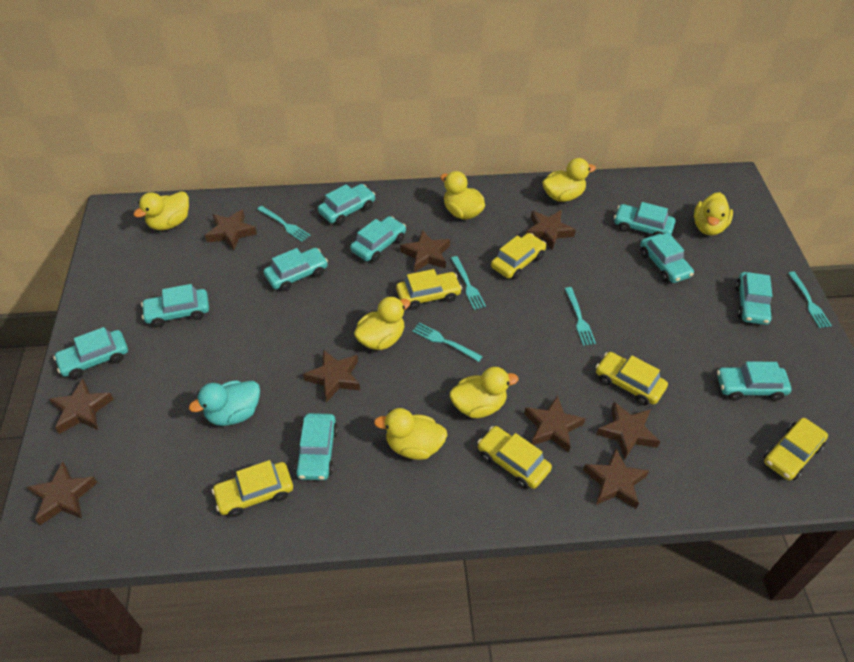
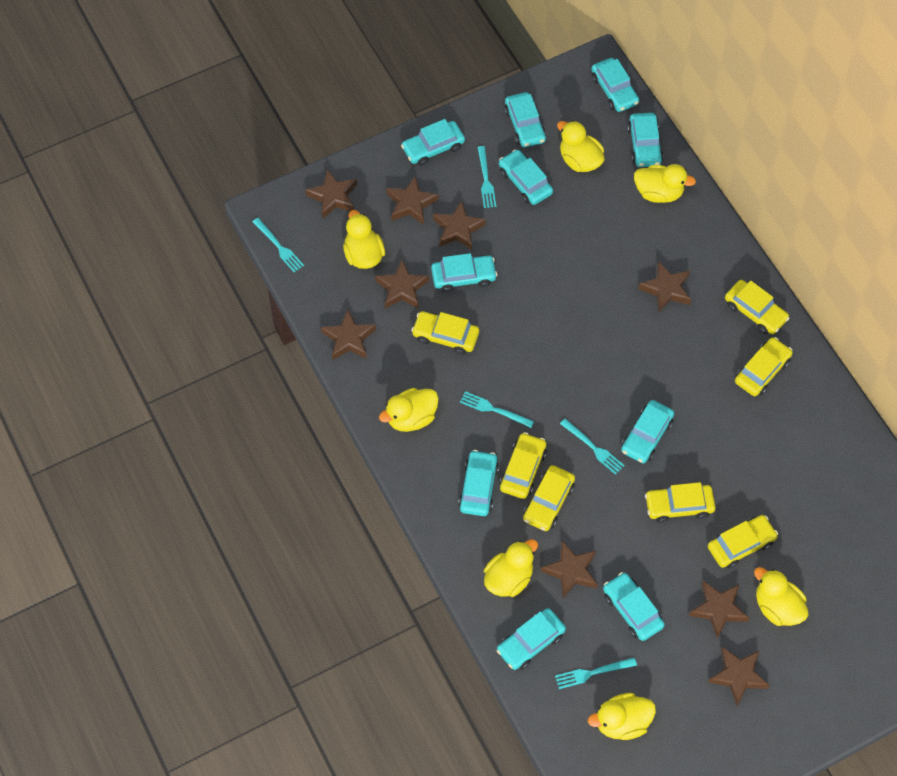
turquoise duck: [189,380,260,426] = 1 -> none = 0
yellow car: [212,460,293,517] [396,269,462,310] [477,426,552,489] [491,233,546,279] [596,352,668,406] [764,418,828,480] = 6 -> [411,311,479,354] [500,432,547,499] [523,465,575,531] [645,482,716,523] [708,515,778,569] [725,280,790,334] [735,337,793,396] = 7

